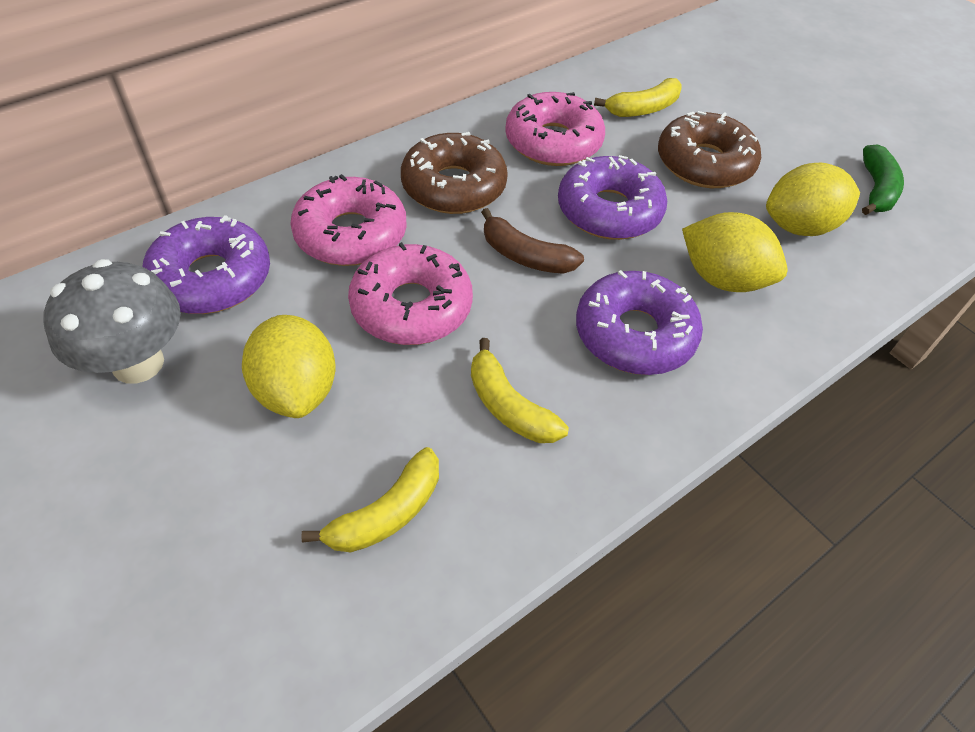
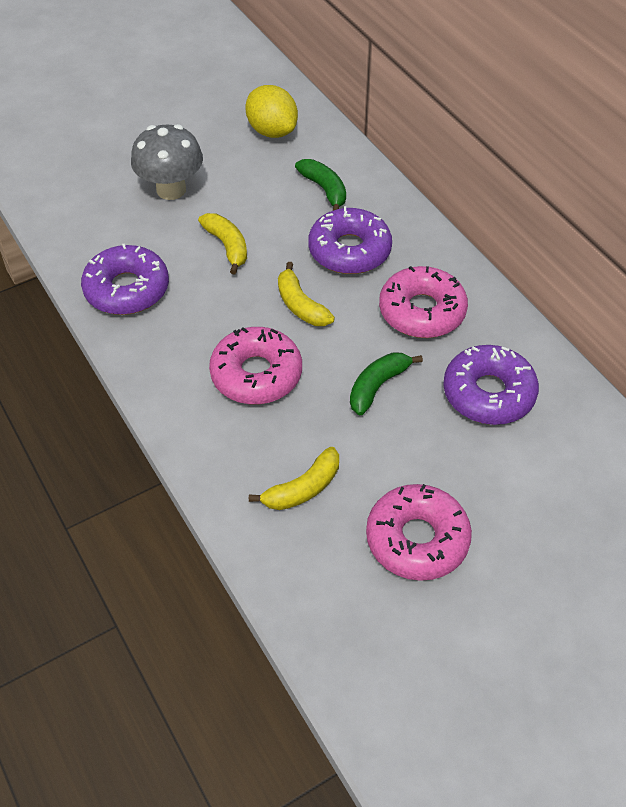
brown banana: [481,208,584,274] = 1 -> none = 0
brown donut: [401,132,508,214] [658,111,761,188] = 2 -> none = 0
green banana: [862,144,904,215] = 1 -> [295,159,346,211] [350,352,423,415] = 2
yellow lemon: [242,315,336,418] [682,212,788,292] [766,163,860,236] = 3 -> [245,85,298,138] = 1

